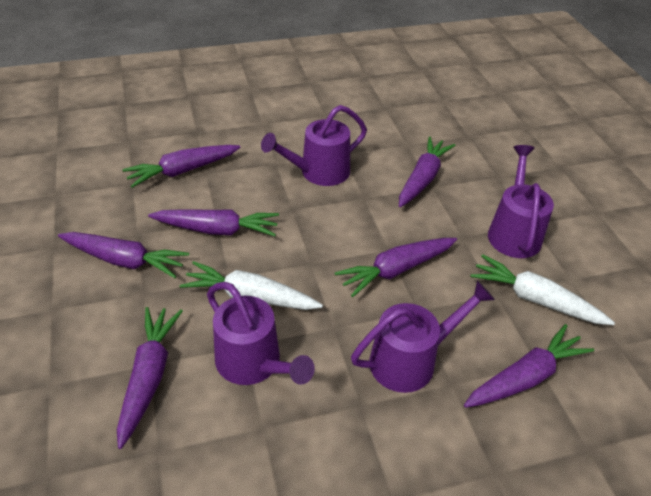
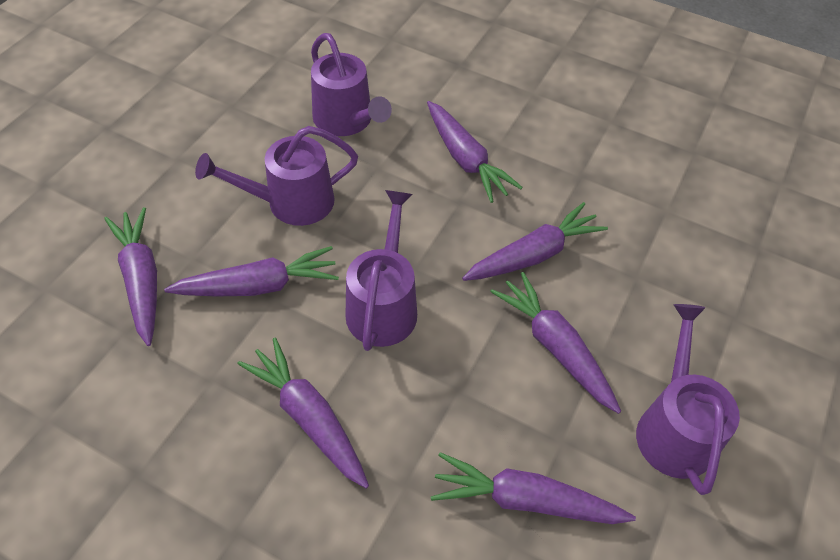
white carrot: [180,261,323,310] [471,254,615,325] = 2 -> none = 0

